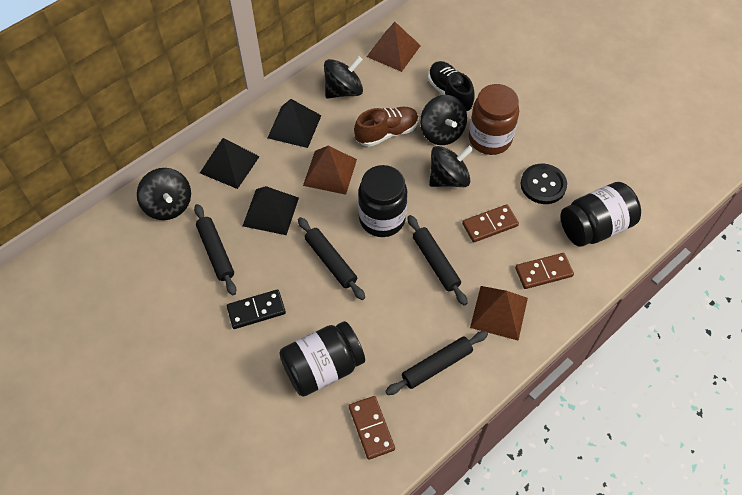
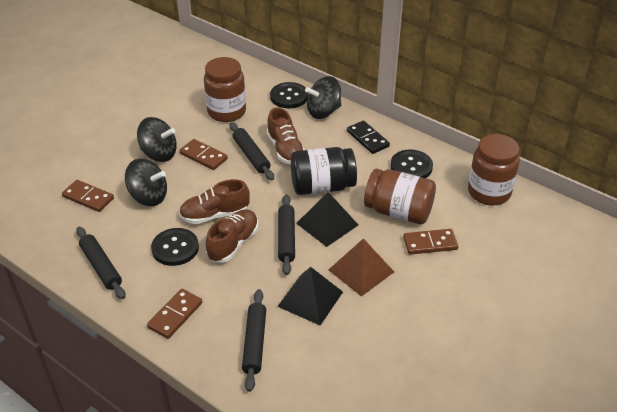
black button: [521,164,567,204] = 1 -> [151,228,199,266] [270,82,308,108] [390,150,433,178] = 3
black jar: [279,321,365,396] [358,165,407,237] [560,182,641,247] = 3 -> [291,147,357,195] = 1
black pyramid: [200,138,260,189] [243,186,299,235] [267,99,322,148] = 3 -> [277,267,343,325] [296,192,358,247] = 2
black shoe: [428,61,475,112] = 1 -> none = 0
black spinning top: [137,168,191,220] [324,56,363,99] [420,95,467,145] [429,145,473,187] = 4 -> [125,159,167,206] [137,117,177,162] [305,76,341,119] = 3
brown domino: [349,396,395,460] [462,204,519,243] [515,253,574,289] = 3 -> [62,180,114,212] [147,289,202,339] [179,139,228,170] [403,229,458,255] = 4
brown jar: [469,84,519,155] = 1 -> [204,57,246,122] [364,169,436,224] [468,134,520,205] = 3
brown pyramid: [303,146,357,195] [367,22,421,72] [470,286,528,341] = 3 -> [328,238,394,297] = 1
brown shoe: [354,107,419,147] = 1 -> [179,179,250,224] [206,209,259,263] [267,108,305,165] = 3

